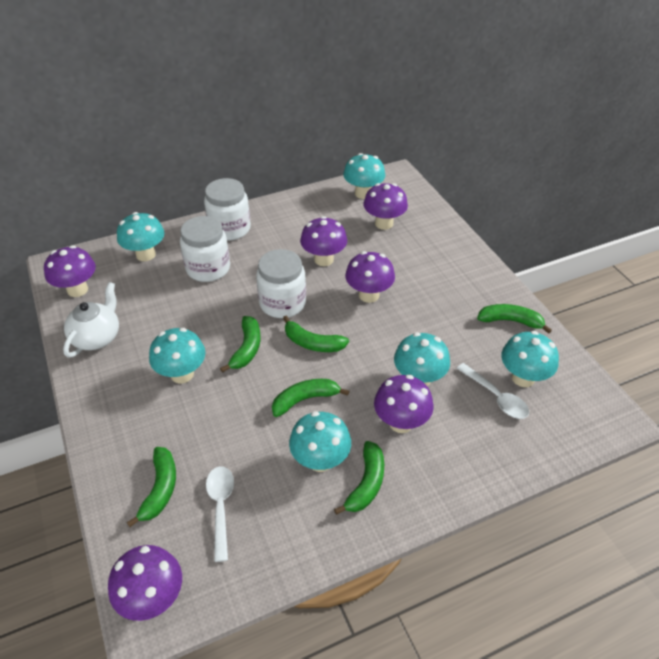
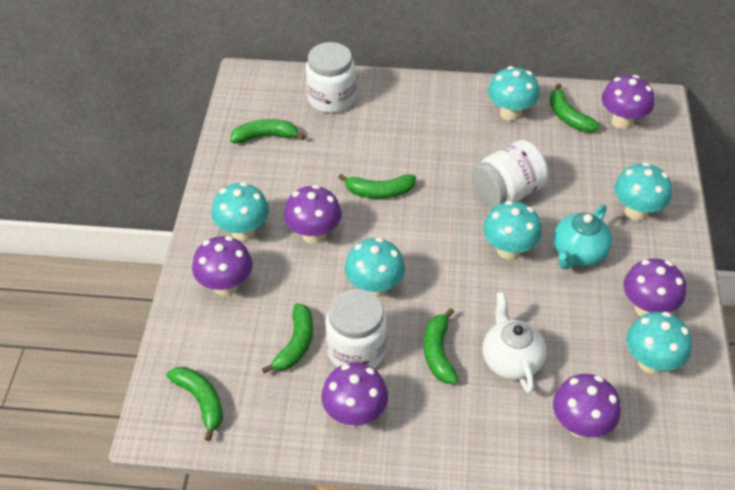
turquoise teapot: none = 0 -> [553,205,613,269] = 1
white spoon: [206,466,234,562] [456,363,529,419] = 2 -> none = 0

